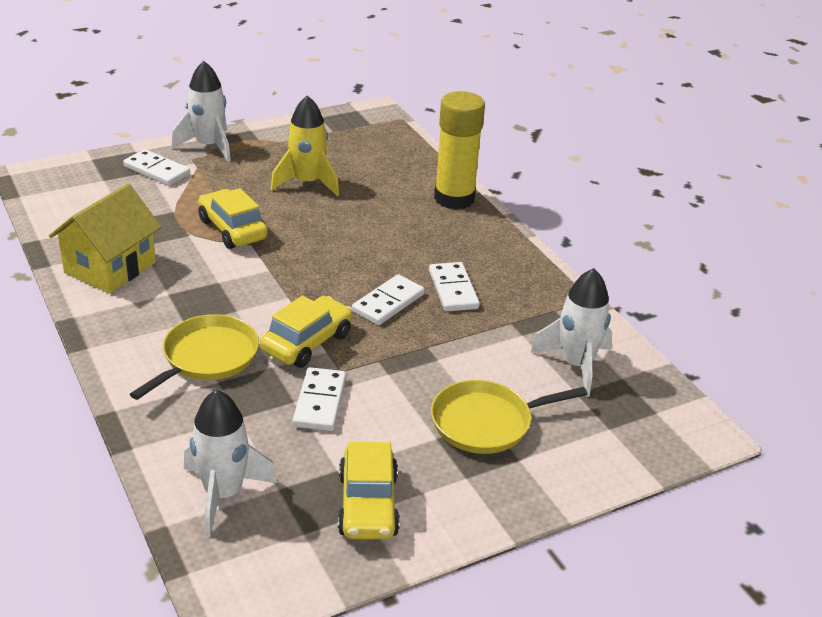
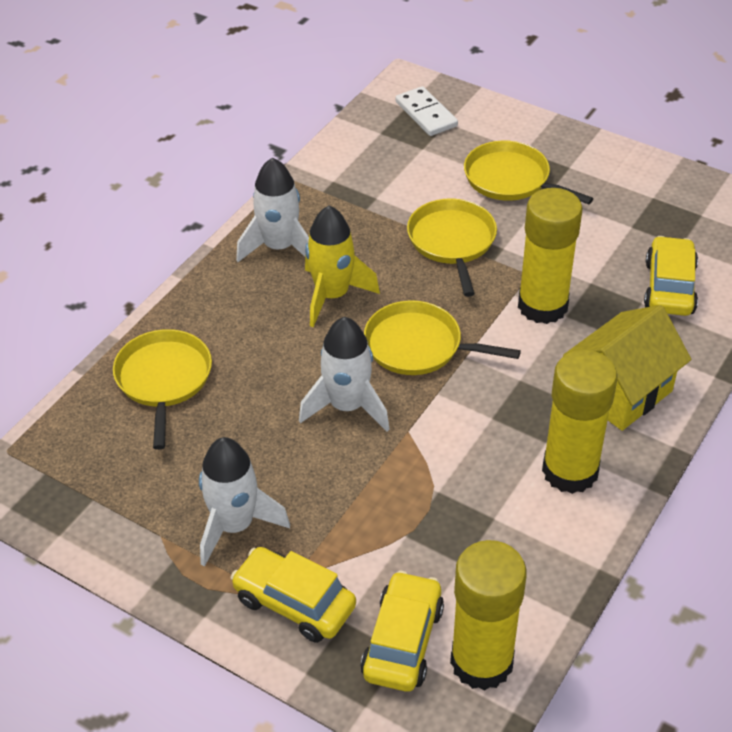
white domino: [123,149,190,186] [293,367,346,431] [352,274,425,325] [429,262,480,312] = 4 -> [395,86,458,136] = 1
yellow glue stick: [434,91,485,210] = 1 -> [450,540,527,690] [518,188,583,324] [542,350,617,494] = 3
yellow pan: [130,314,259,400] [431,380,588,454] = 2 -> [113,329,212,450] [364,300,521,375] [407,198,497,297] [464,141,594,204] = 4

